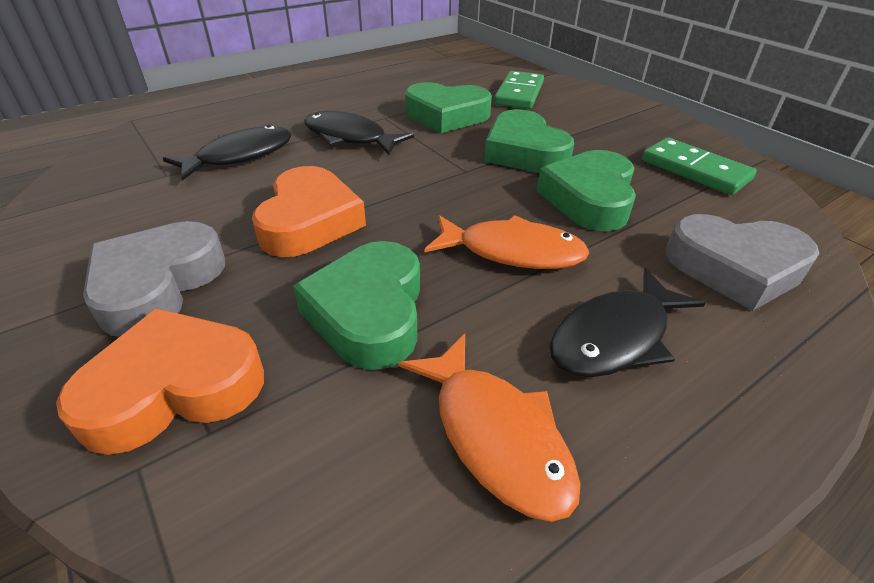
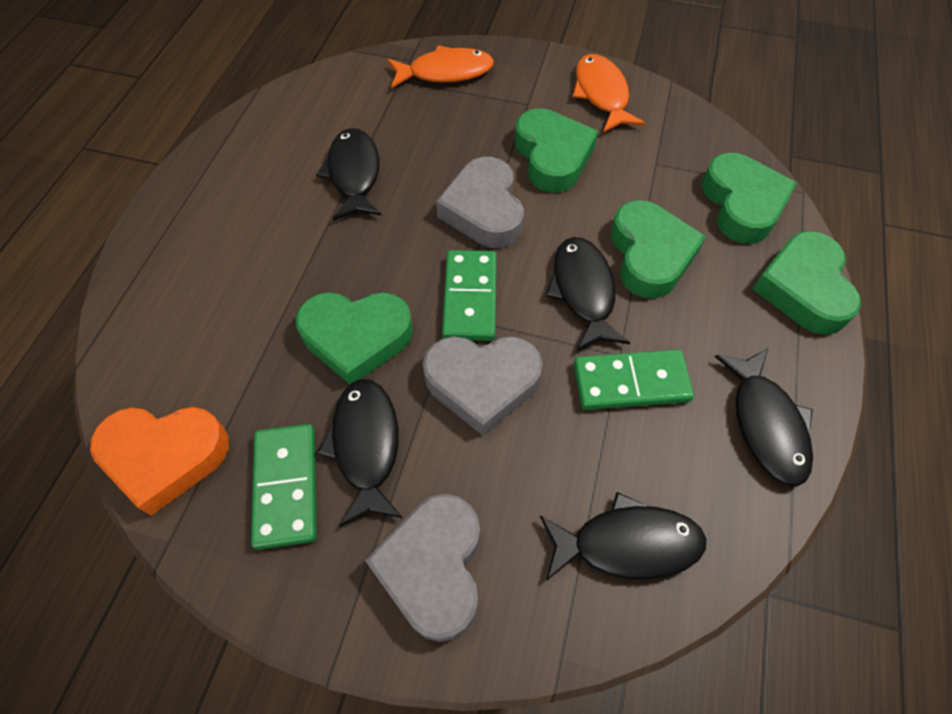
black fish: [163,125,292,181] [304,111,414,155] [549,268,705,377] = 3 -> [316,128,381,220] [318,379,403,527] [540,492,707,581] [546,237,630,351] [715,348,813,487] = 5
green domino: [494,71,544,109] [642,137,757,195] = 2 -> [251,424,317,550] [442,250,497,341] [574,350,694,410] = 3
green heart: [293,241,420,370] [405,82,492,133] [484,109,574,173] [537,150,636,231] = 4 -> [296,292,413,384] [515,108,598,193] [611,200,706,299] [702,153,797,244] [753,231,861,335] = 5
grey heart: [83,221,225,337] [666,214,819,311] = 2 -> [365,494,480,642] [423,336,543,436] [436,157,524,248] = 3
orange heart: [56,308,264,455] [252,166,366,257] = 2 -> [90,407,229,516] = 1

